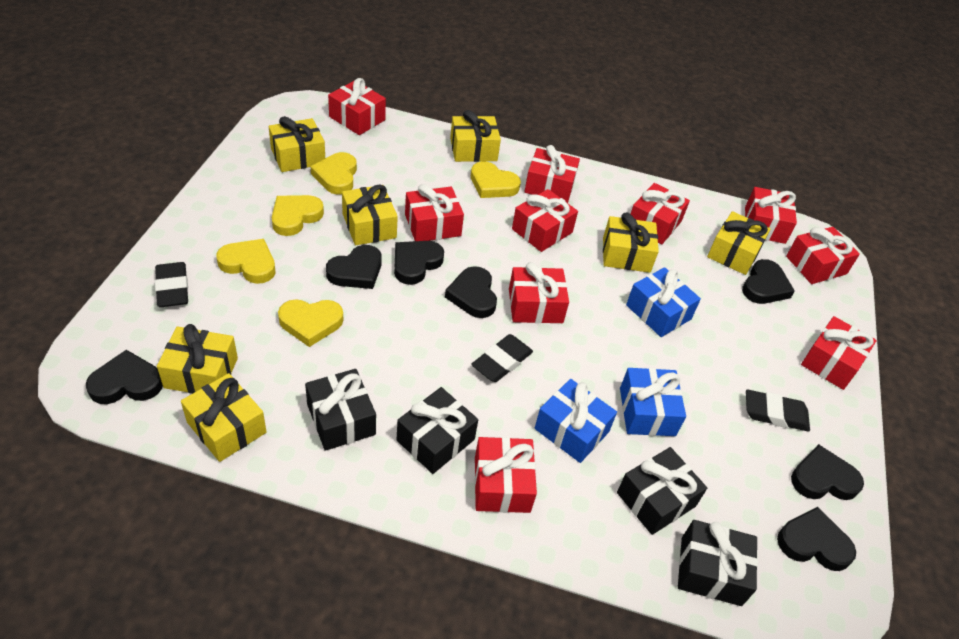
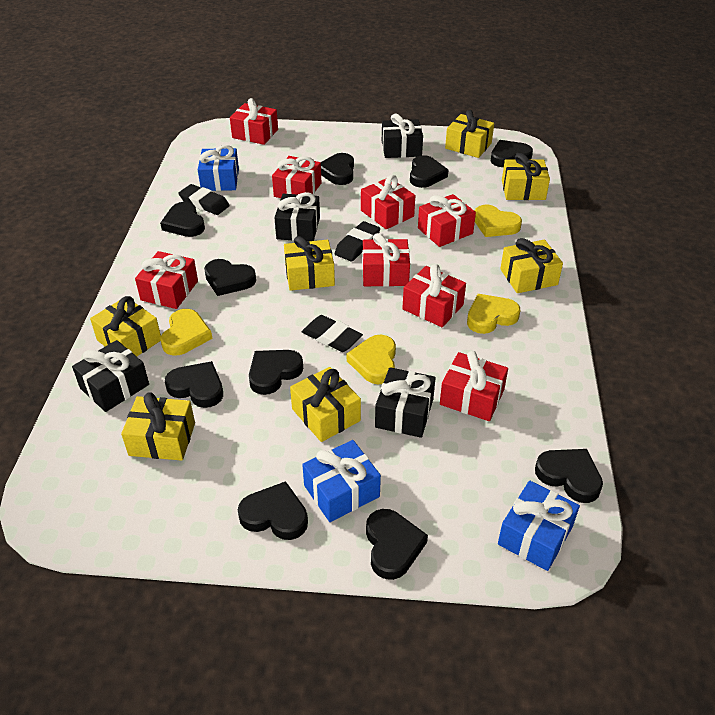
black heart: [86,350,163,404] [326,245,382,289] [394,241,444,285] [445,266,497,318] [742,259,795,304] [777,507,856,571] [791,444,864,500] = 7 -> [160,202,205,237] [165,361,223,408] [204,259,256,296] [238,481,308,540] [249,350,303,395] [321,153,354,185] [366,509,428,580] [410,155,448,188] [491,140,533,167] [535,449,603,503] = 10
red gift: [328,78,386,135] [405,184,464,241] [474,437,537,513] [509,262,569,323] [512,189,578,252] [524,145,580,203] [631,183,690,244] [745,187,797,244] [786,227,860,284] [801,316,877,390] = 10 -> [135,251,198,309] [230,98,278,145] [272,156,321,198] [361,175,415,229] [362,233,410,287] [402,264,466,327] [418,194,476,247] [440,351,508,421] = 8
yellow heart: [216,239,275,284] [272,195,324,236] [278,300,343,347] [310,152,357,195] [471,161,521,198] = 5 -> [160,309,212,356] [347,335,396,384] [467,294,520,334] [475,205,522,237] = 4

